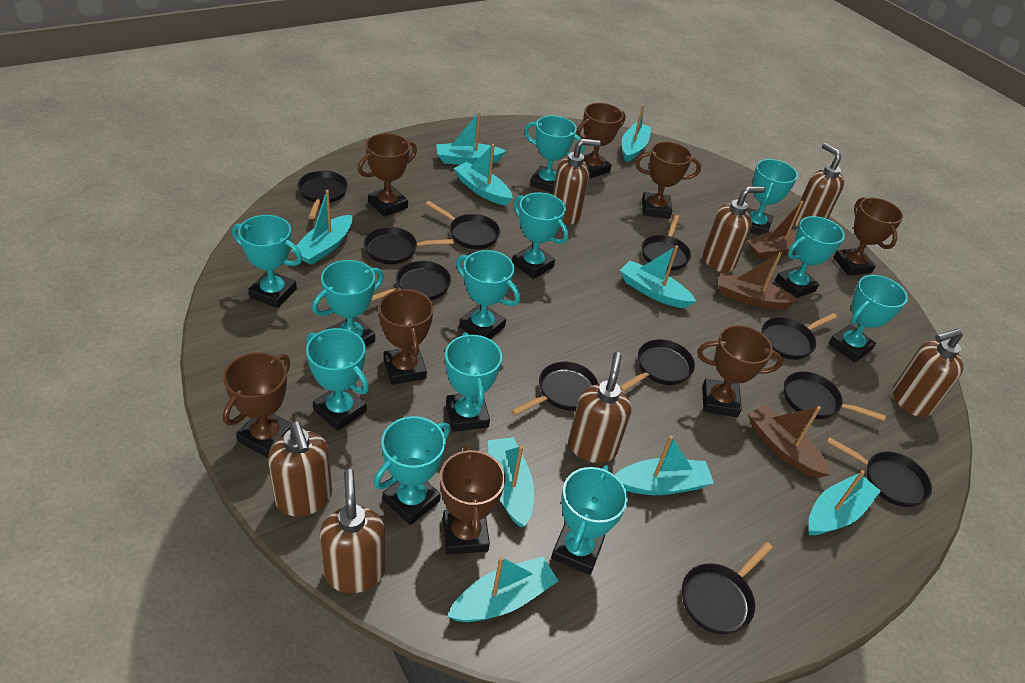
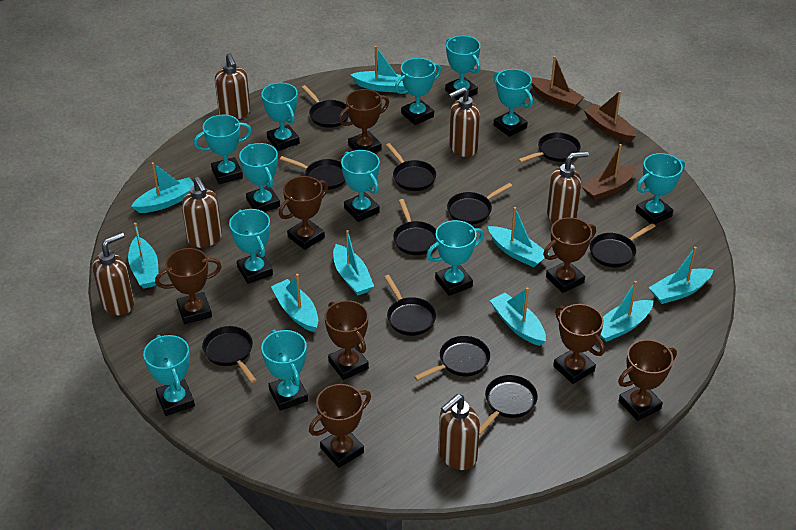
brown soap dispenser: [268,421,332,517] [320,469,385,593] [553,139,601,225] [568,352,632,463] [703,186,766,273] [794,143,845,227] [893,328,964,417] = 7 -> [92,232,134,315] [182,177,222,248] [215,53,250,119] [438,394,480,470] [449,87,480,157] [547,151,589,223] = 6

